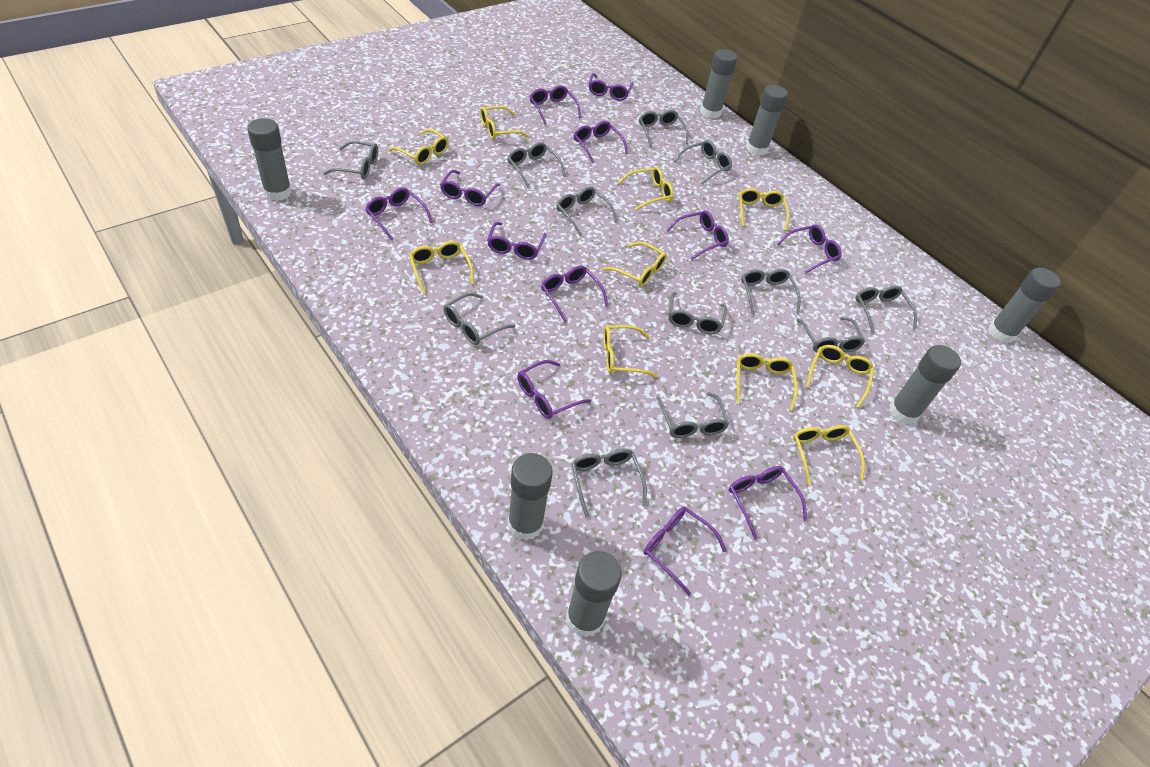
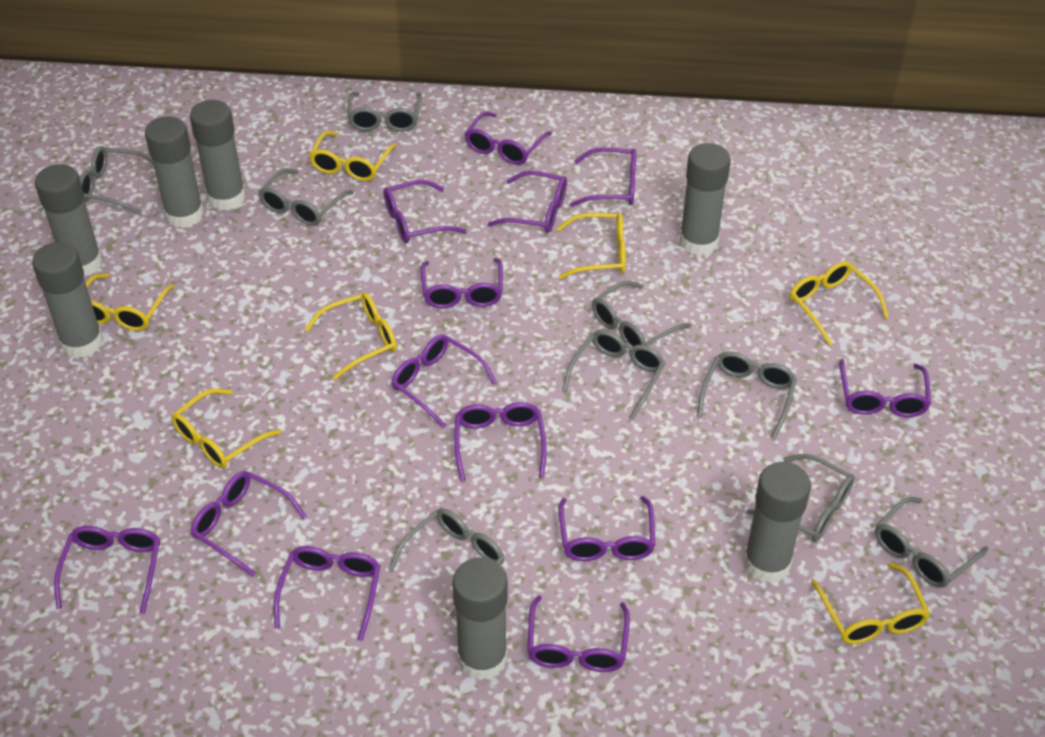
grey glasses: [323,141,378,179] [444,293,515,345] [507,142,566,188] [556,186,617,236] [571,448,647,517] [639,110,688,147] [656,392,729,438] [669,292,727,334] [675,140,732,184] [741,269,801,315] [796,317,865,352] [855,285,917,333] = 12 -> [80,146,154,214] [258,168,354,226] [347,92,422,132] [389,508,505,618] [562,330,665,419] [592,281,691,346] [697,351,797,439] [747,454,855,542] [875,497,988,588] = 9
purple glasses: [365,187,433,241] [440,170,500,206] [487,222,547,260] [517,360,591,419] [529,85,581,124] [541,265,608,323] [574,121,628,163] [589,73,634,101] [644,507,727,595] [667,210,729,260] [729,466,807,540] [778,225,842,274] = 12 -> [54,526,160,614] [191,471,307,576] [274,546,381,641] [384,180,467,243] [392,335,497,428] [421,258,503,308] [454,402,547,482] [465,111,552,165] [488,171,567,233] [527,595,630,672] [558,496,655,561] [570,147,636,207] [839,359,931,417] = 13
yellow glasses: [389,129,449,165] [409,241,474,294] [480,106,530,140] [603,242,667,287] [603,325,658,378] [618,167,674,210] [737,353,798,411] [739,188,789,231] [793,425,865,485] [806,345,874,408] = 10 -> [86,273,175,331] [172,388,282,468] [304,293,397,380] [309,131,397,181] [557,213,626,279] [790,261,889,346] [811,562,930,644] = 7

